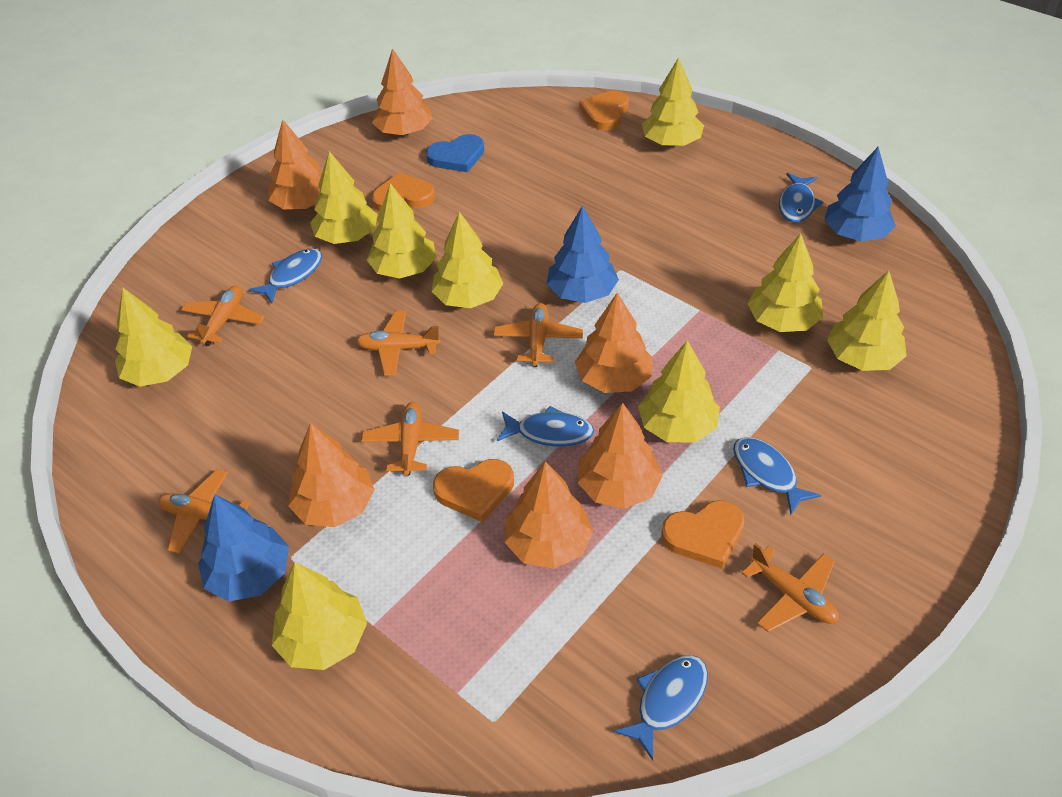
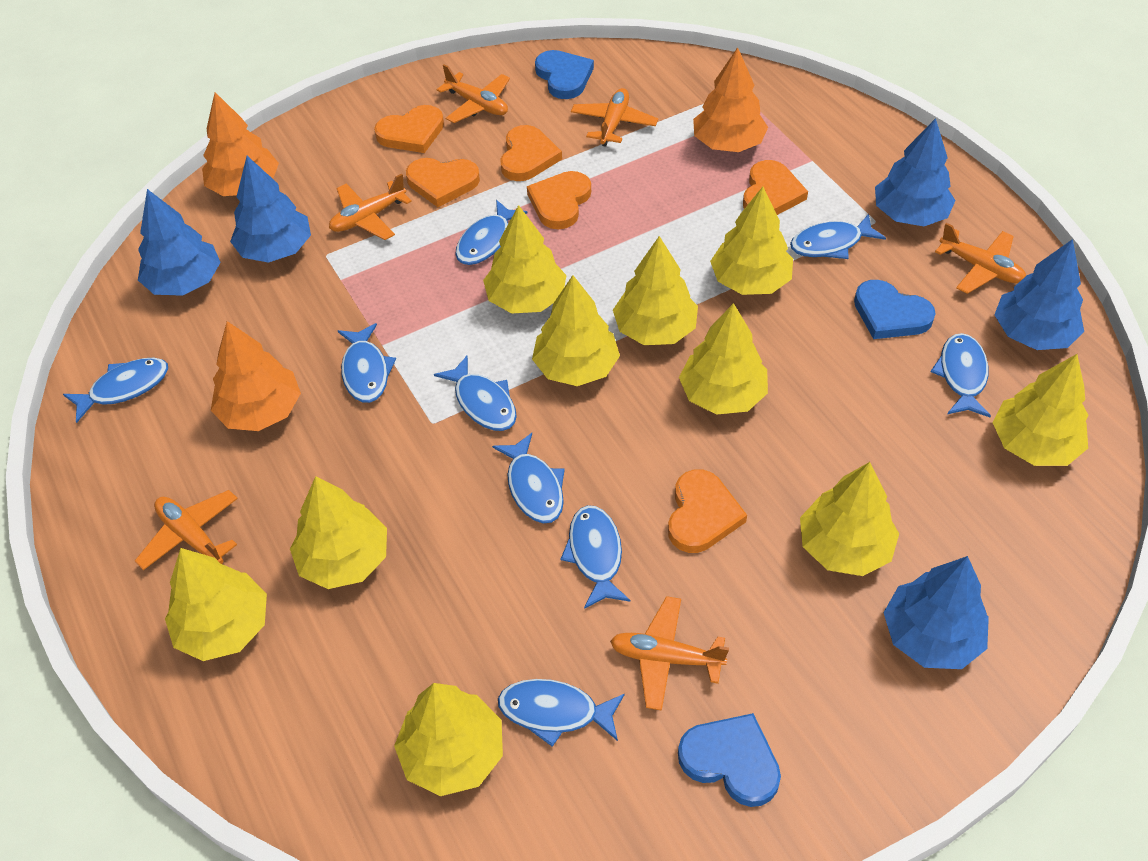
blue fish: [249,248,322,303] [497,406,594,446] [614,655,708,761] [733,437,821,515] [779,173,823,223] = 5 -> [63,358,168,423] [338,323,396,403] [434,356,517,431] [455,200,527,265] [492,433,565,523] [498,679,625,747] [560,505,630,609] [790,214,886,259] [931,333,991,417] = 9
blue heart: [426,134,484,172] = 1 -> [535,50,594,99] [678,713,781,807] [854,280,936,339] = 3
blue tree: [198,495,289,602] [547,205,619,303] [824,147,896,242] = 3 -> [138,189,221,296] [230,156,311,263] [875,118,956,226] [883,556,989,669] [994,239,1084,350] = 5
orange heart: [372,173,435,211] [433,459,514,522] [579,91,629,130] [661,500,745,569] = 4 -> [374,105,444,153] [406,158,480,207] [500,125,562,181] [527,171,591,229] [668,469,747,553] [743,160,808,215] = 6
orange tree: [268,119,322,209] [288,423,375,527] [372,48,433,136] [504,461,593,569] [575,292,653,393] [577,403,663,509] = 6 -> [202,92,279,196] [211,321,301,431] [693,47,768,152] = 3
yellow tree: [115,288,192,387] [272,562,367,670] [310,151,378,244] [367,183,437,279] [431,212,504,308] [638,340,720,443] [642,57,704,146] [747,233,823,332] [827,270,907,371] = 9 -> [165,548,267,661] [290,476,387,589] [394,683,503,796] [483,205,567,314] [532,275,620,386] [613,236,698,345] [679,303,768,415] [710,187,793,295] [800,462,899,576] [992,354,1088,466] = 10

